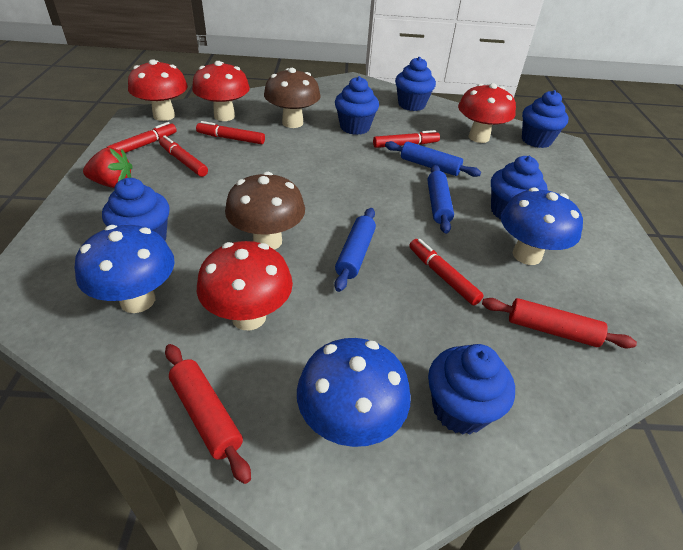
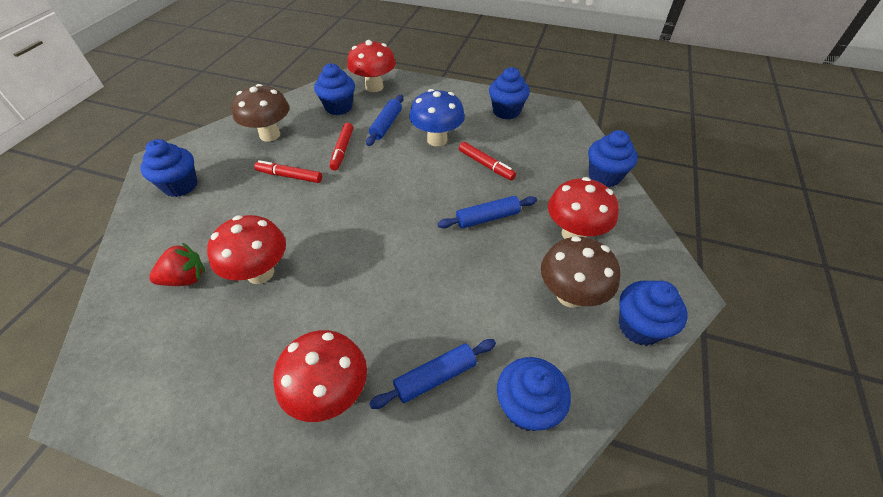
blue mushroom: [75,225,175,313] [297,338,411,447] [501,188,583,265] = 3 -> [409,89,465,146] = 1
red marker: [106,122,177,153] [159,135,208,177] [196,121,265,144] [373,130,440,148] [409,239,484,305] = 5 -> [254,160,322,183] [329,123,353,171] [459,142,516,180] = 3
red rolling pin: [165,344,251,484] [482,298,637,348] = 2 -> none = 0

